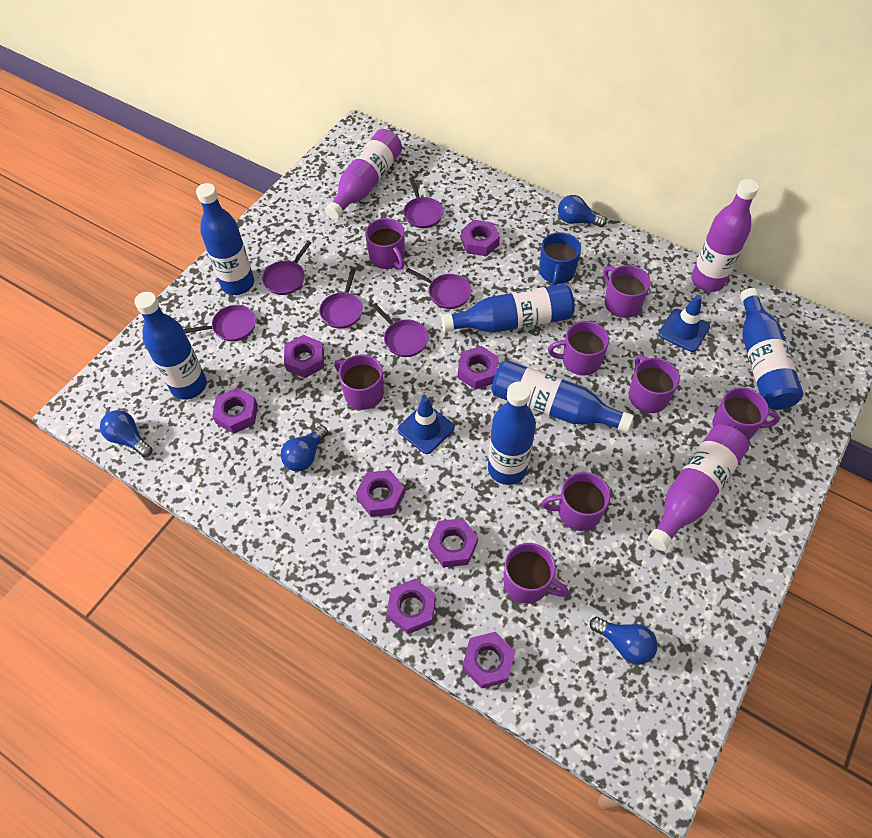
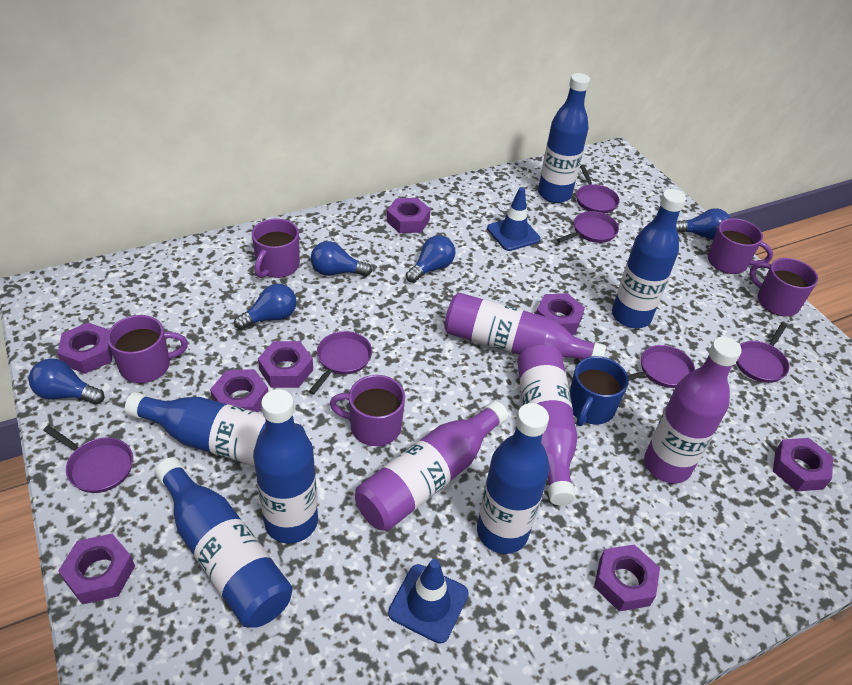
blue light bulb: [100,410,152,457] [281,425,328,471] [558,195,607,227] [590,617,657,665] = 4 -> [29,358,104,404] [234,284,297,330] [311,241,372,276] [406,235,455,283] [676,208,730,240] = 5
purple bottle: [325,129,402,220] [648,425,749,551] [691,179,759,292] = 3 -> [355,401,508,531] [444,293,606,360] [517,344,577,505] [644,337,741,483] = 4
purple mug: [334,354,384,410] [365,218,405,270] [503,543,569,604] [541,472,610,531] [548,321,609,376] [603,265,651,318] [629,354,680,413] [712,387,780,441] = 8 -> [107,315,188,383] [252,218,300,278] [329,375,405,446] [708,218,773,274] [749,258,818,316] = 5

